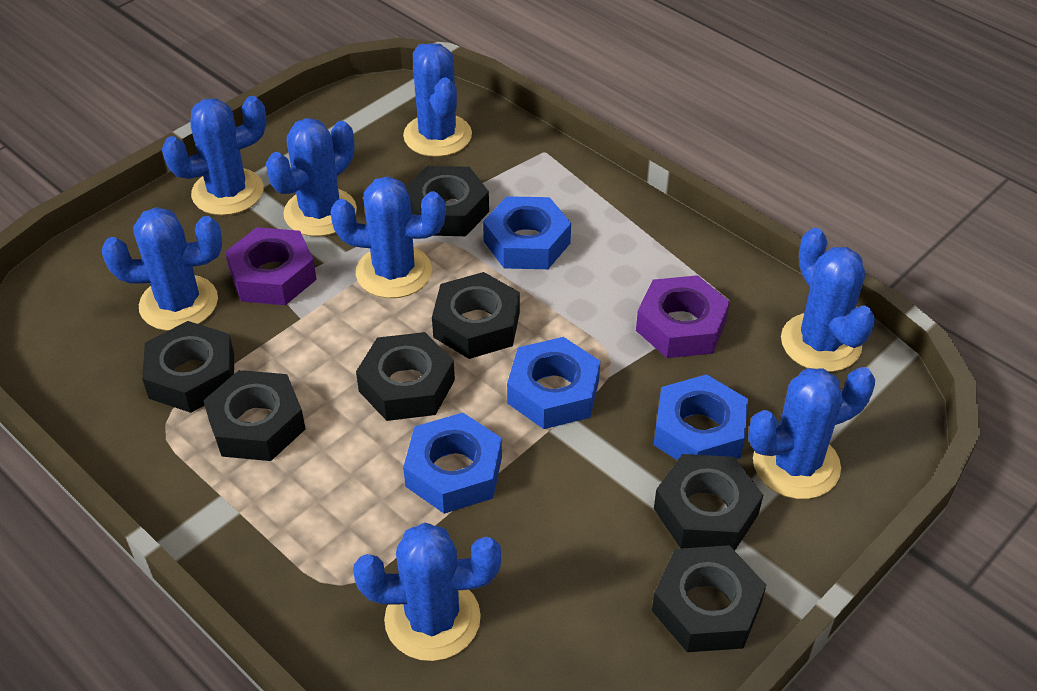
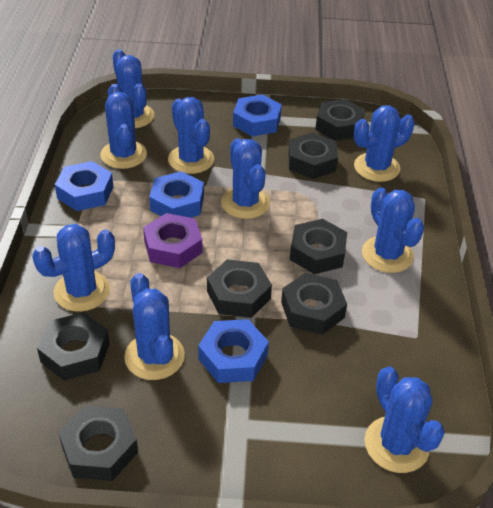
blue cactus: [102,207,222,331] [162,96,267,216] [266,118,357,236] [330,176,446,298] [353,523,501,661] [403,43,472,157] [748,367,875,499] [781,228,875,372] = 8 -> [32,224,115,312] [101,84,147,169] [113,49,154,128] [124,273,185,380] [168,97,214,174] [221,138,270,219] [354,105,415,182] [362,188,424,273] [365,366,445,473] = 9
purple nut: [225,227,317,305] [636,275,730,358] = 2 -> [143,213,202,268] = 1

